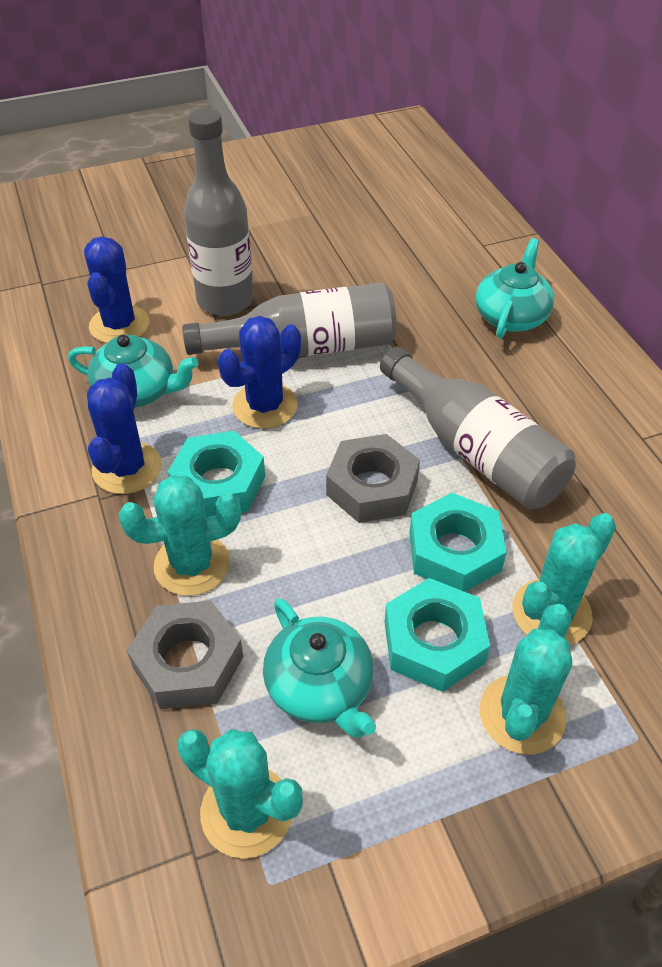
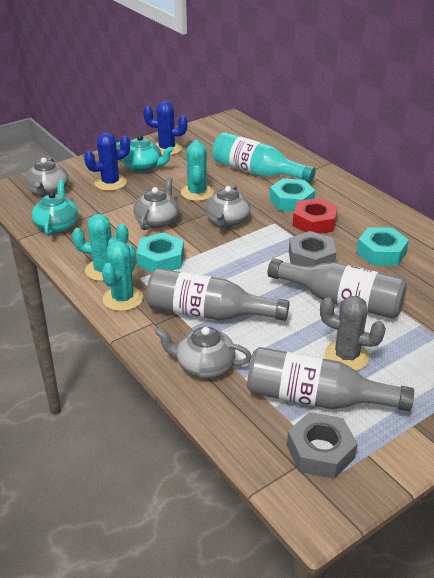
blue cactus: [84,236,149,343] [87,363,162,494] [218,316,301,429] = 3 -> [84,133,130,191] [143,101,188,155] = 2
grey cactus: none = 0 -> [320,296,386,371] = 1
grey teapot: none = 0 -> [25,157,69,198] [133,177,179,230] [155,327,252,378] [205,185,251,229] = 4
red nut: none = 0 -> [293,198,338,234] = 1
turquoise bottle: none = 0 -> [212,132,316,182] = 1
turquoise cactus: [118,475,241,596] [178,729,303,859] [479,604,572,754] [512,513,616,645] = 4 -> [72,214,129,281] [102,241,143,311] [181,140,214,201] = 3
turquoise teapot: [68,334,198,408] [263,598,376,738] [476,238,554,338] = 3 -> [32,180,78,236] [116,135,174,172] = 2

